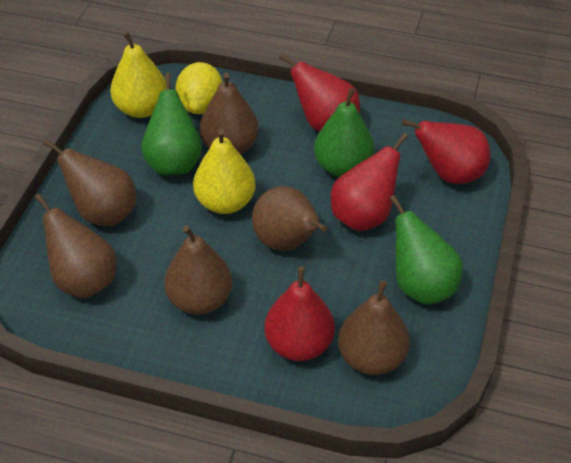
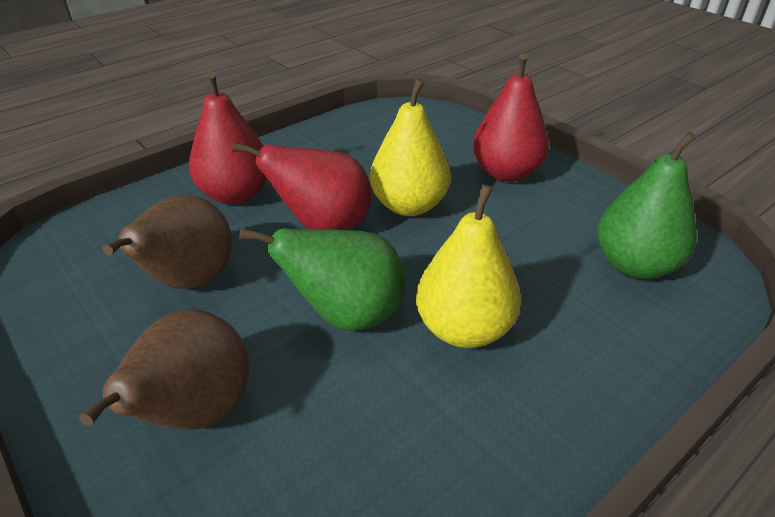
brown pear: [35,194,116,299] [44,139,136,226] [164,226,233,315] [200,73,259,154] [252,186,327,251] [338,281,410,375] = 6 -> [79,310,249,430] [102,195,232,289] = 2
green pear: [142,73,202,175] [314,88,375,177] [389,195,463,305] = 3 -> [240,228,406,331] [597,131,697,279] = 2
red pear: [264,267,335,361] [279,53,360,132] [331,133,408,231] [402,119,491,184] = 4 -> [189,72,267,204] [232,142,372,230] [473,54,549,182] = 3
yellow lemon: [175,62,223,114] = 1 -> none = 0

